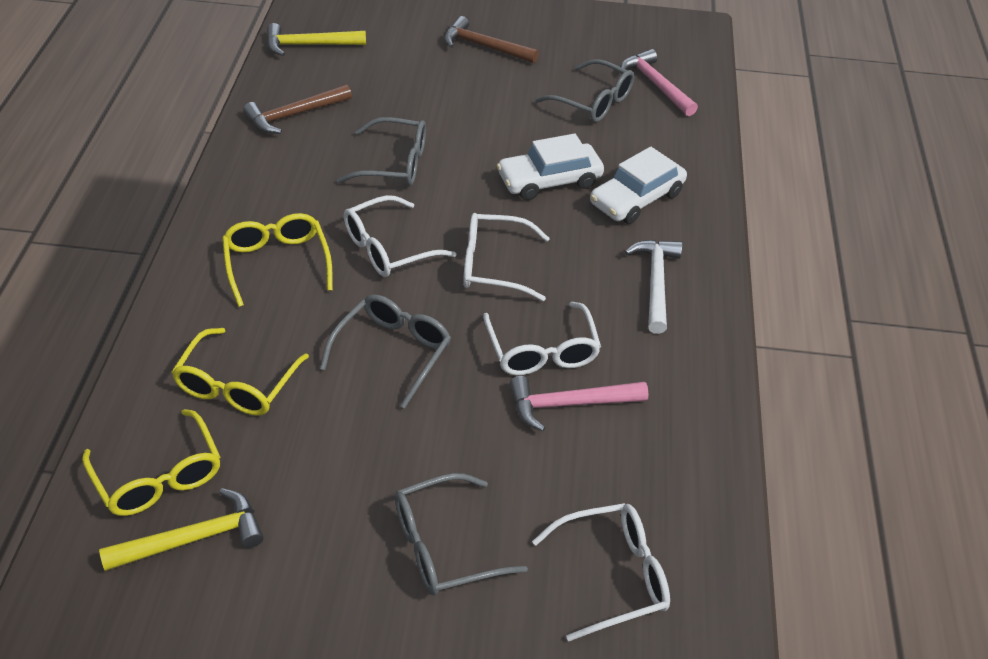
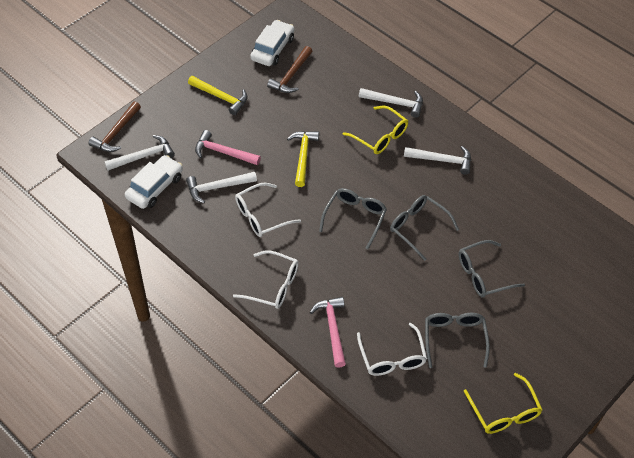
white glasses: [344,195,456,277] [463,213,550,301] [483,302,601,375] [532,503,670,641] = 4 -> [233,250,299,309] [235,183,301,237] [357,323,427,376] = 3
white hammer: [625,240,682,334] = 1 -> [104,135,175,171] [186,172,257,203] [359,88,423,118] [404,146,471,175] = 4
yellow glasses: [82,409,220,516] [172,328,309,415] [222,213,333,307] = 3 -> [343,105,408,154] [464,373,542,434] = 2

